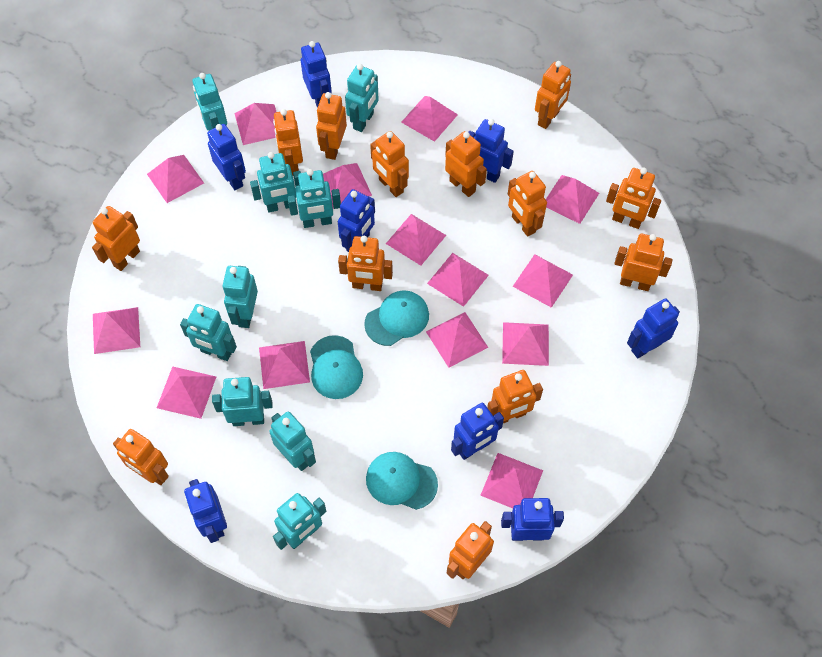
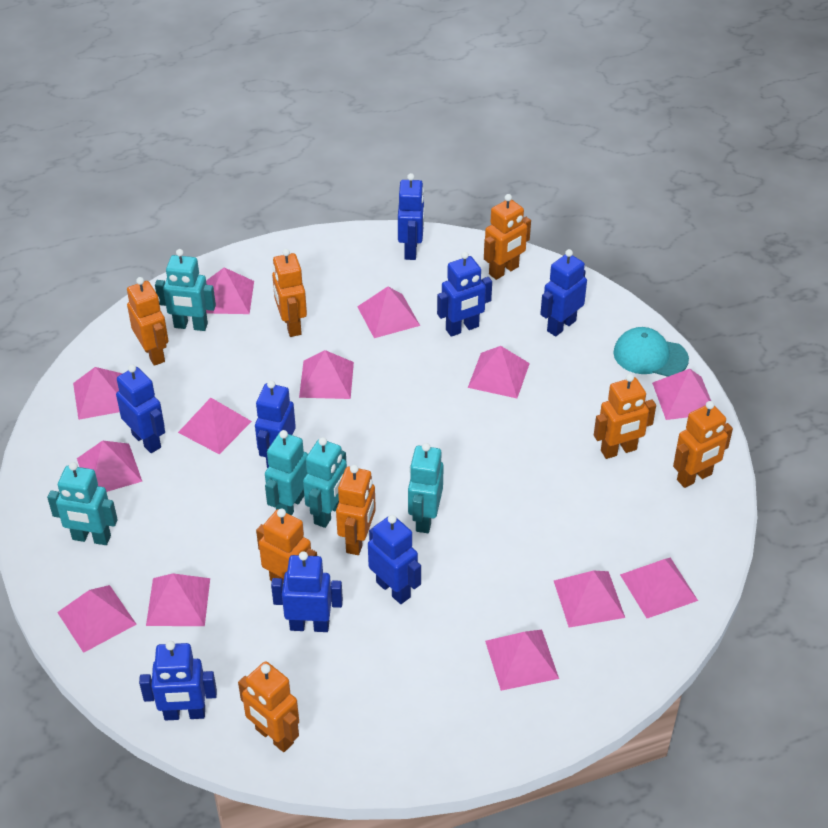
orange robot: [92,206,140,271] [113,429,169,485] [273,109,303,175] [316,92,347,160] [338,236,393,291] [370,131,409,197] [445,131,487,197] [446,521,494,579] [487,370,543,423] [508,171,547,237] [535,61,571,129] [606,168,661,229] [614,234,673,291] = 13 -> [127,277,169,366] [238,661,299,752] [256,509,317,581] [272,249,307,337] [336,465,376,555] [484,194,531,280] [594,374,656,459] [673,401,733,488] = 8
pink pyramid: [93,307,140,354] [147,155,204,203] [157,366,216,419] [234,103,276,145] [259,341,310,389] [323,163,372,209] [386,214,446,266] [401,96,458,142] [426,312,488,368] [427,253,489,307] [480,453,543,508] [502,322,549,366] [513,254,573,308] [546,175,599,224] = 14 -> [57,585,137,653] [73,367,123,420] [77,441,143,492] [146,573,210,626] [178,398,252,454] [206,267,254,314] [299,350,354,399] [357,287,420,338] [468,346,530,398] [485,630,559,691] [554,571,625,628] [620,558,698,618] [652,369,711,420] = 13
turquoise cap: [310,335,363,399] [364,290,429,346] [366,452,438,510] = 3 -> [614,327,689,377] = 1
turquoise robot: [180,304,237,361] [192,73,227,131] [212,377,273,426] [222,266,258,328] [250,152,301,213] [269,411,316,471] [273,493,326,550] [287,169,341,228] [345,64,379,132] = 9 -> [47,462,118,545] [155,249,216,331] [265,430,308,515] [303,437,347,528] [408,443,444,533] = 5

